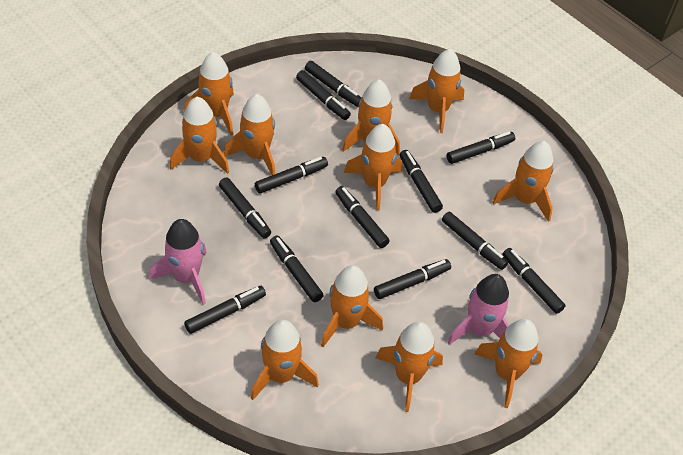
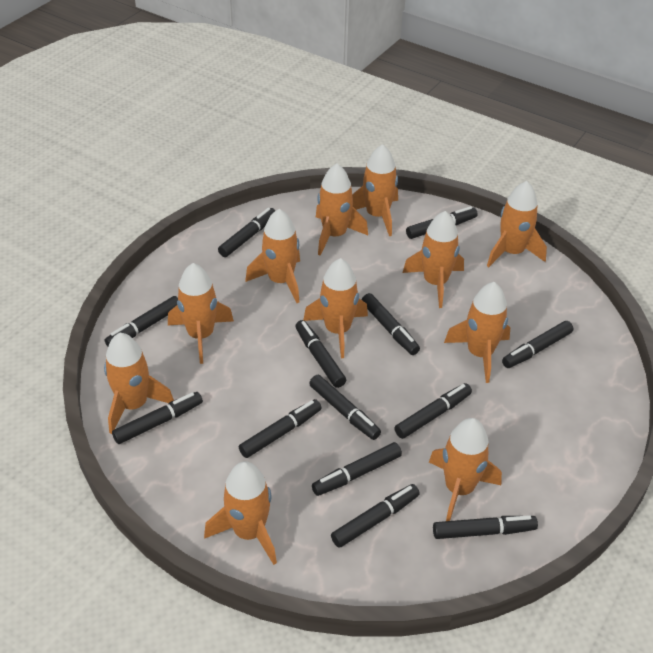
black marker: [184,286,266,334] [219,178,271,238] [255,157,328,194] [270,236,324,302] [296,70,351,120] [305,61,362,107] [335,186,390,248] [374,259,451,299] [400,150,443,213] [442,212,508,270] [446,131,515,164] [503,248,566,314] = 12 -> [105,296,178,347] [112,392,203,444] [218,208,275,257] [239,399,321,458] [295,320,346,388] [309,375,381,440] [312,442,402,496] [331,484,420,547] [362,293,420,355] [395,383,472,439] [406,206,478,239] [433,515,538,539] [502,321,573,368] = 13
pink rocket: [149,219,207,305] [447,274,509,345] = 2 -> none = 0

